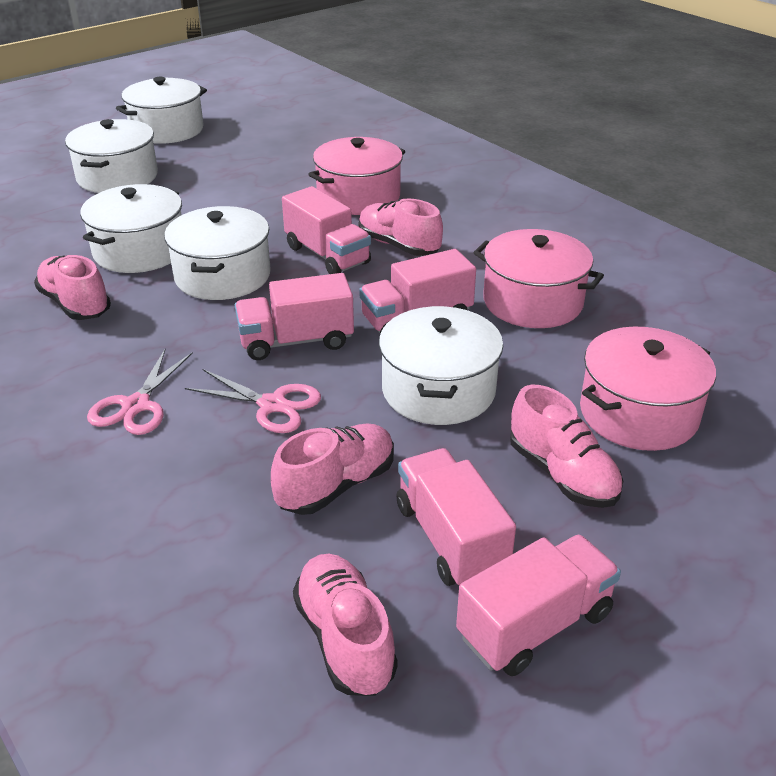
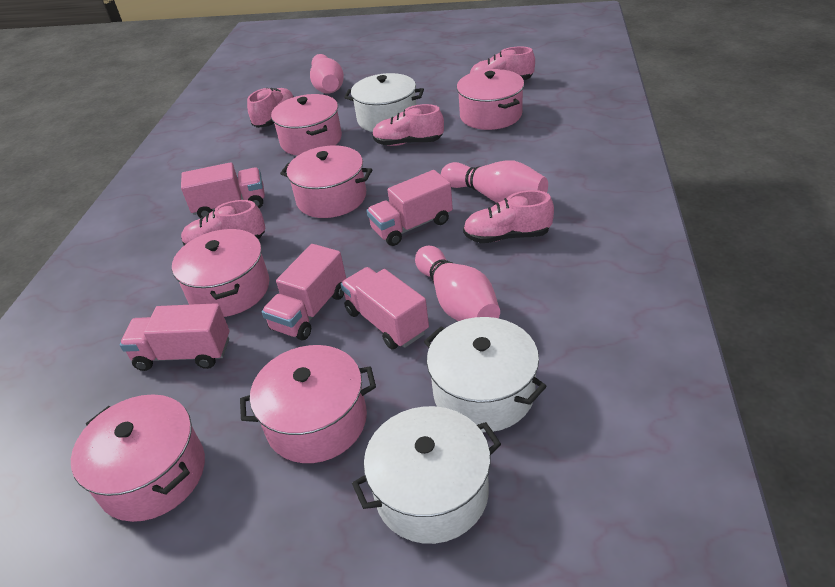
pink bowling pin: none = 0 -> [310,54,344,94] [415,246,500,321] [441,160,548,203] = 3
pink pot: [308,137,405,215] [473,229,604,328] [580,327,716,451] = 3 -> [71,394,205,522] [172,229,269,317] [240,345,376,463] [271,94,342,156] [280,145,372,218] [457,69,524,130] = 6
pink scissors: [87,349,193,435] [185,369,321,433] = 2 -> none = 0
white pot: [65,119,158,193] [80,184,182,273] [116,77,207,144] [164,206,271,300] [379,306,503,425] = 5 -> [344,73,424,132] [352,406,501,544] [424,317,547,432] = 3

